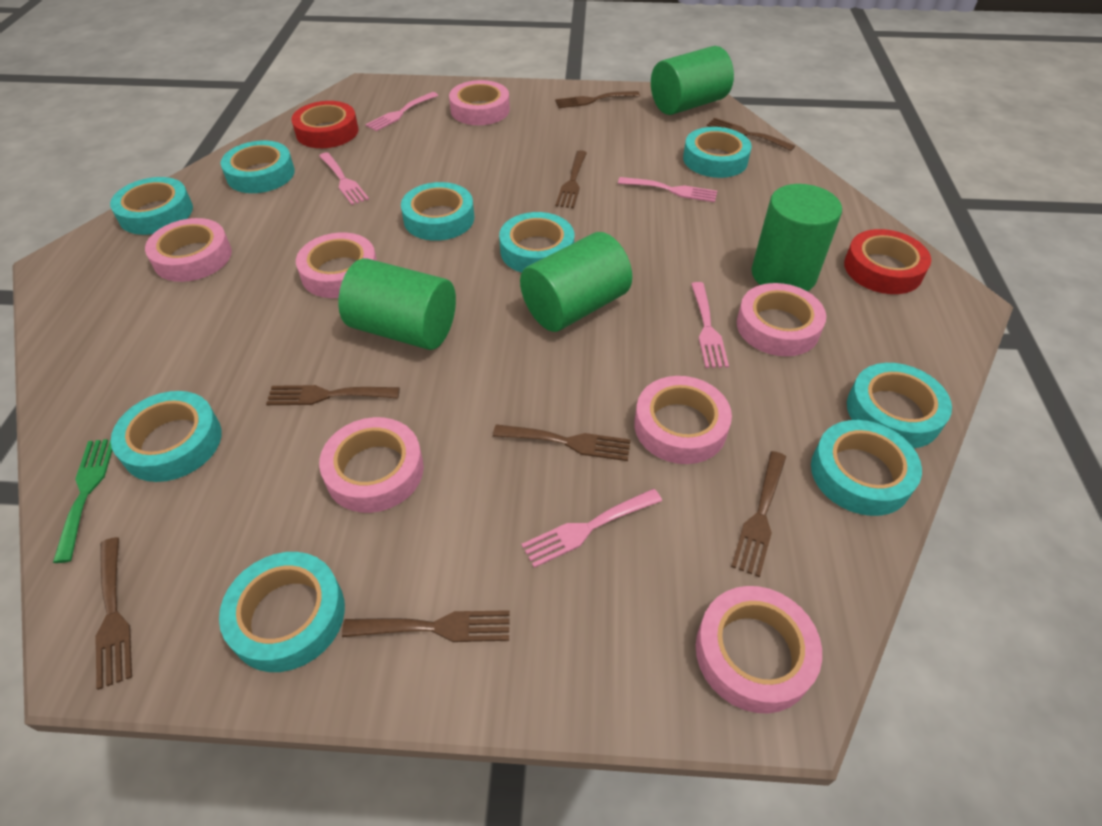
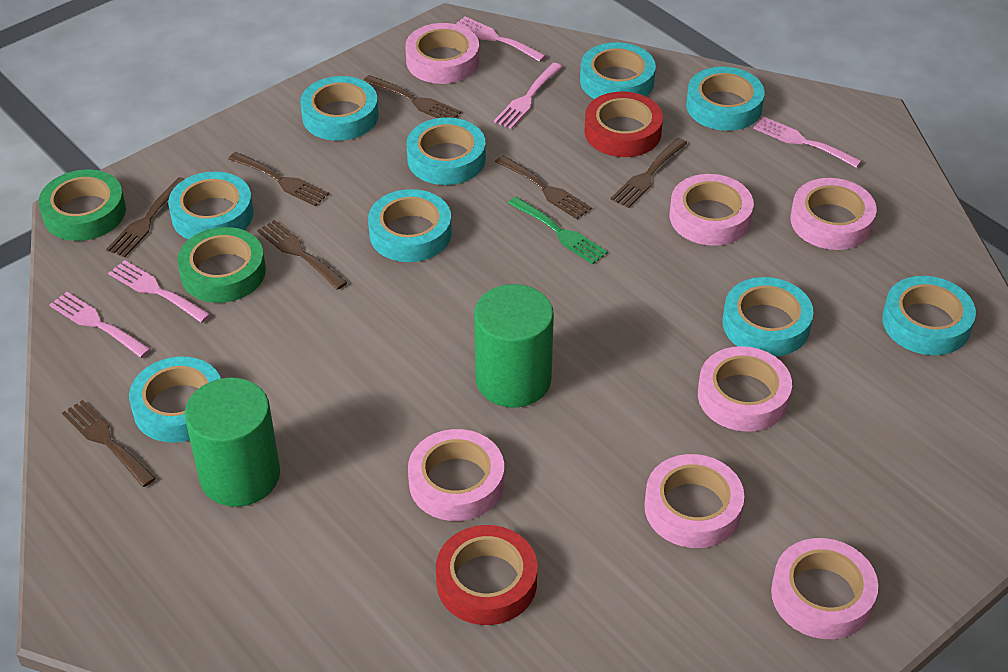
brown fork: [96,537,132,690] [266,385,400,405] [342,610,510,642] [493,424,631,461] [555,91,640,108] [555,150,587,208] [707,118,795,151] [731,451,786,577] = 8 -> [62,400,156,487] [106,177,185,257] [228,152,329,206] [257,220,348,290] [363,75,461,118] [495,155,592,219] [611,138,687,208] = 7
green cylinder: [338,258,456,350] [520,232,632,332] [651,46,734,115] [752,184,842,291] = 4 -> [185,377,280,507] [474,284,554,408] = 2
green tape: none = 0 -> [39,169,126,241] [177,227,266,303] = 2

